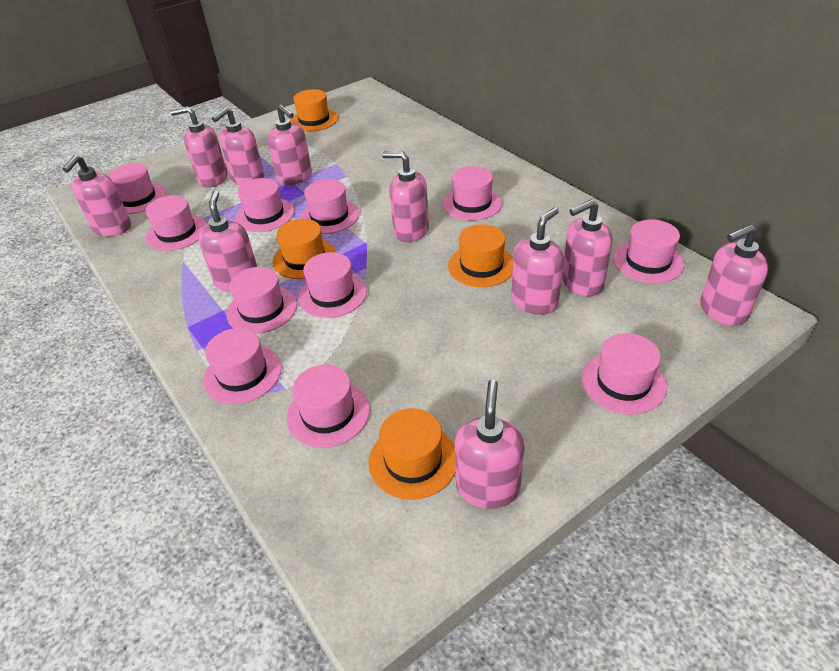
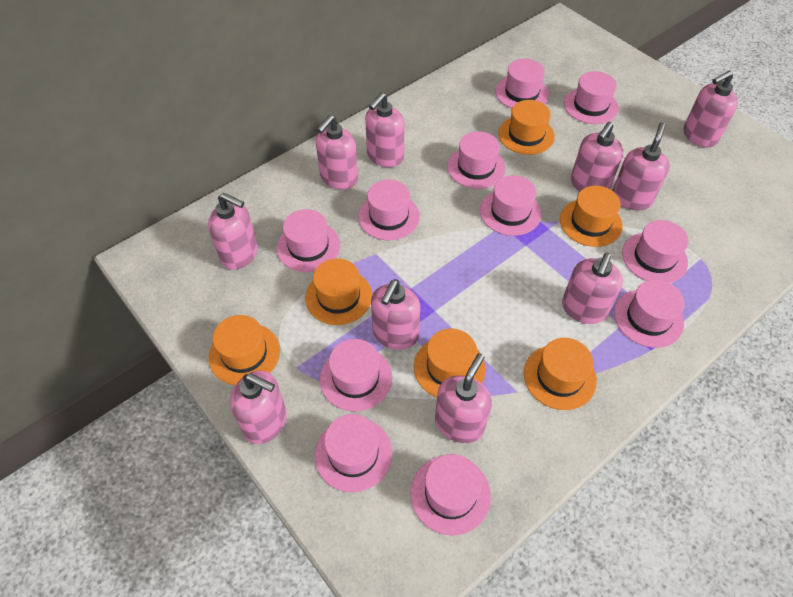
orange hat: [272,219,337,279] [290,89,338,132] [369,408,456,500] [448,224,513,287] = 4 -> [209,315,280,385] [305,258,372,325] [414,329,486,397] [498,100,555,155] [524,338,597,410] [560,186,623,247] = 6

